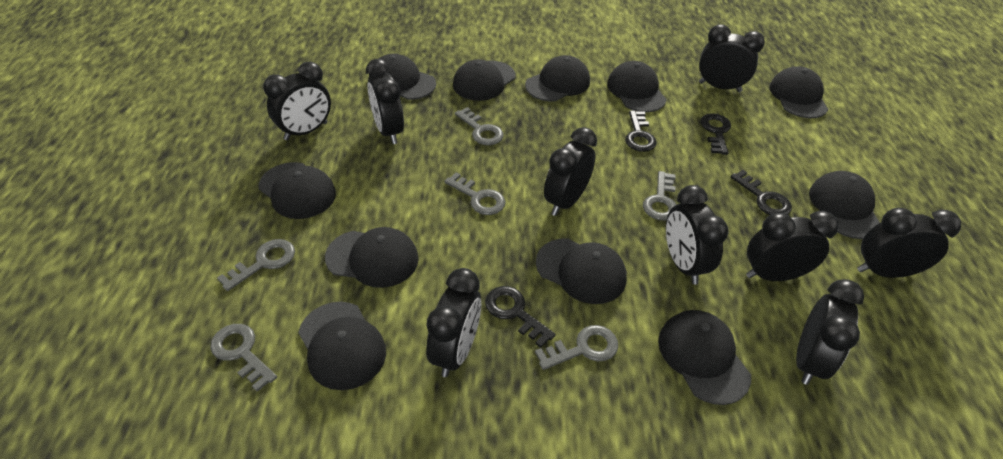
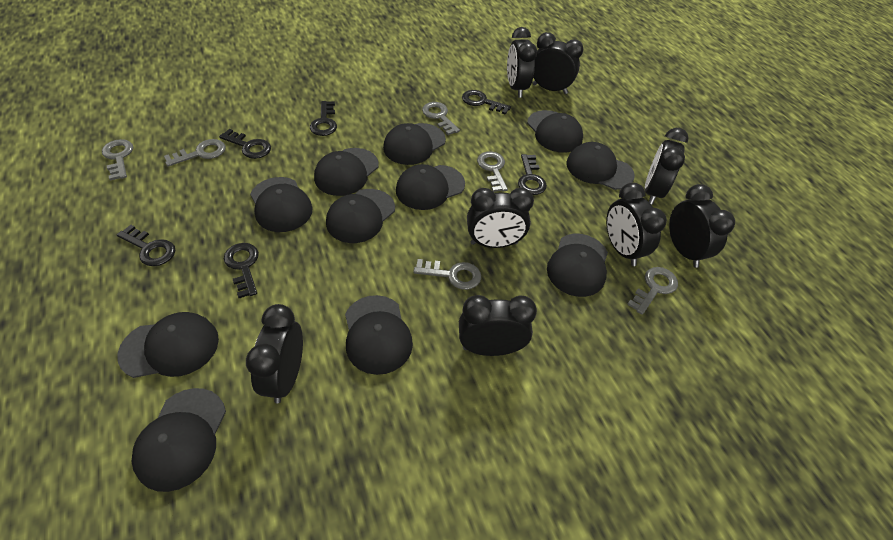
black clock: [263,62,331,141] [366,59,404,144] [426,268,481,377] [544,127,597,216] [666,185,728,285] [699,24,765,92] [746,211,839,281] [796,279,864,385] [857,208,961,278] = 9 -> [246,304,303,403] [459,295,537,356] [467,188,534,248] [507,27,537,97] [533,32,584,94] [606,183,667,266] [645,128,689,205] [669,184,735,268] = 8
black key: [485,286,556,348] [625,111,657,152] [700,113,731,155] [730,170,792,215] = 4 -> [117,225,175,266] [219,129,271,159] [224,243,259,298] [310,101,337,136] [462,90,511,115] [518,154,547,195] = 6

